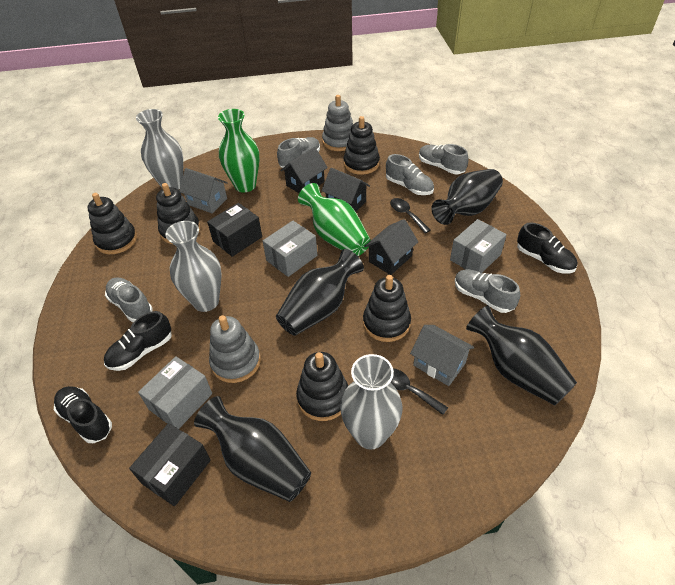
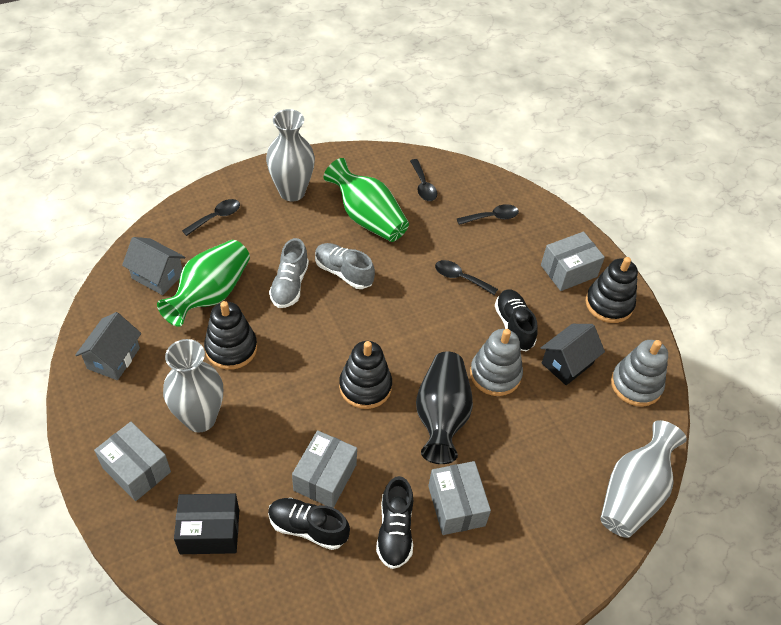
black box: [129,423,211,506] [207,203,262,257] = 2 -> [174,494,239,554] = 1
black house: [280,147,328,193] [321,168,370,212] [364,219,418,275] = 3 -> [541,324,605,385] = 1
black spoon: [390,198,430,233] [390,368,448,415] = 2 -> [182,199,240,236] [410,159,437,201] [435,260,498,295] [456,204,519,225] = 4
black stacking toy: [87,193,137,254] [156,183,200,244] [296,352,348,421] [344,116,380,175] [363,275,411,342] = 5 -> [204,301,257,370] [339,341,392,409] [586,257,638,323] = 3
black vase: [194,396,311,502] [276,249,364,336] [431,169,503,225] [466,305,577,405] = 4 -> [416,352,473,464] = 1
grey box: [138,356,212,429] [263,221,317,277] [450,219,507,273] = 3 -> [94,422,171,501] [292,430,357,508] [428,461,491,535] [541,232,605,291] = 4
grey shoe: [105,277,153,322] [277,137,320,168] [386,154,434,195] [419,144,469,174] [455,269,520,313] = 5 -> [269,238,309,308] [315,243,375,289] = 2

